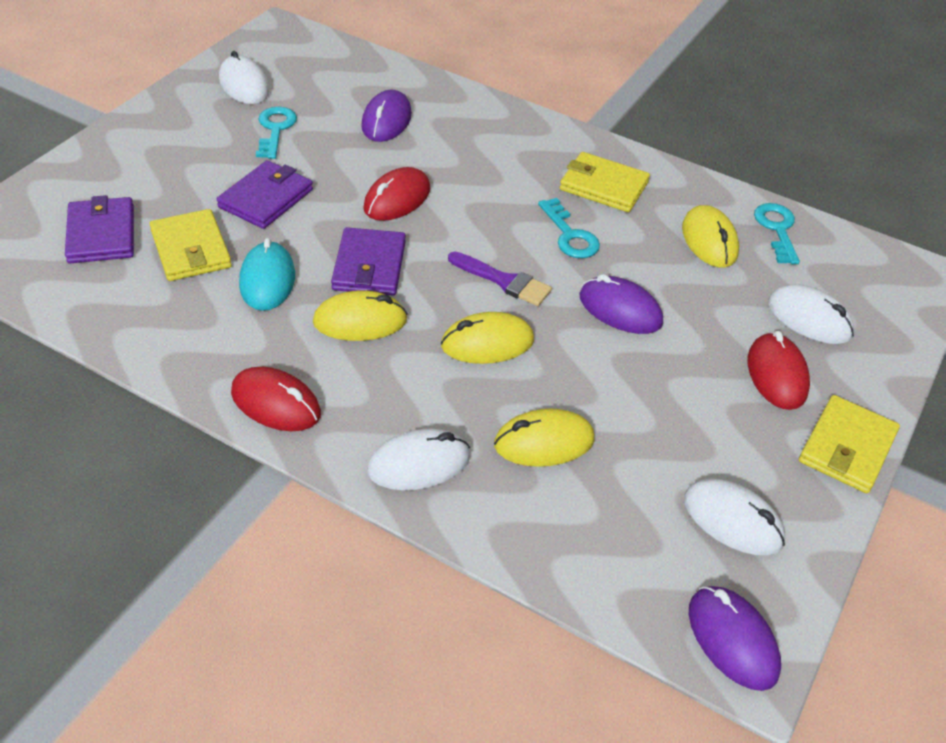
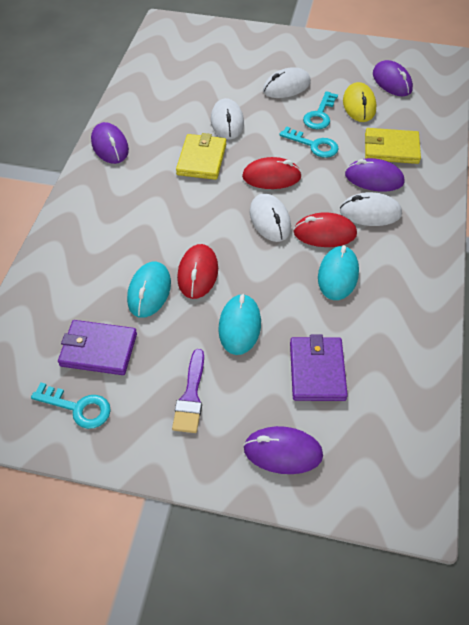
purple mouse: [361,90,412,142] [579,274,663,334] [689,586,781,691] = 3 -> [91,122,129,164] [243,426,323,474] [345,158,404,192] [373,60,413,96] = 4
purple wallet: [65,195,134,263] [217,160,313,229] [331,227,406,296] = 3 -> [58,320,137,375] [290,334,348,401] = 2
turquoise mouse: [239,238,295,311] = 1 -> [127,262,171,318] [218,294,261,355] [318,245,359,300] = 3
yellow mouse: [313,290,408,341] [441,312,534,364] [494,409,595,467] [682,205,739,268] = 4 -> [343,82,376,122] = 1
yellow wallet: [150,209,232,281] [560,152,650,212] [799,395,900,493] = 3 -> [176,133,226,180] [365,128,421,164] = 2

